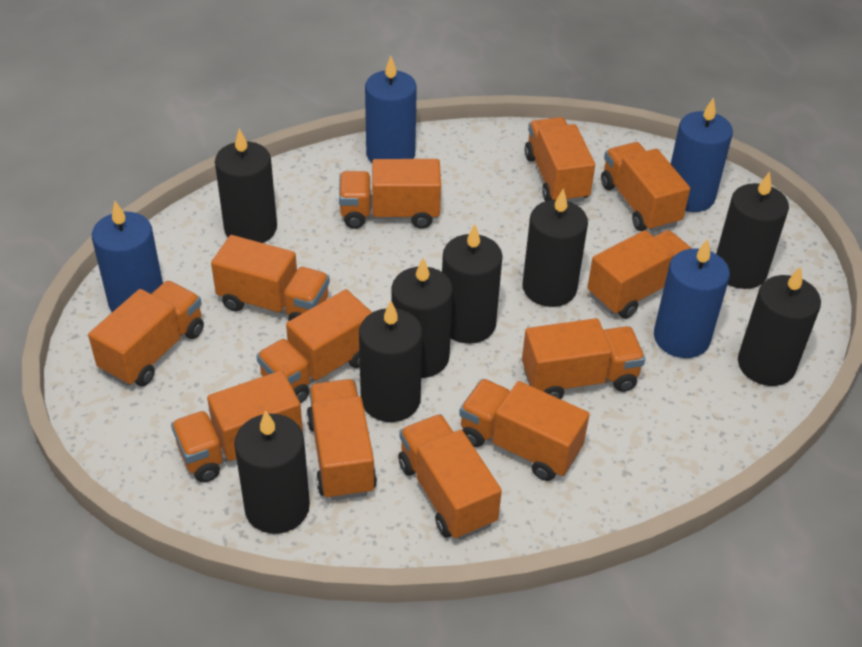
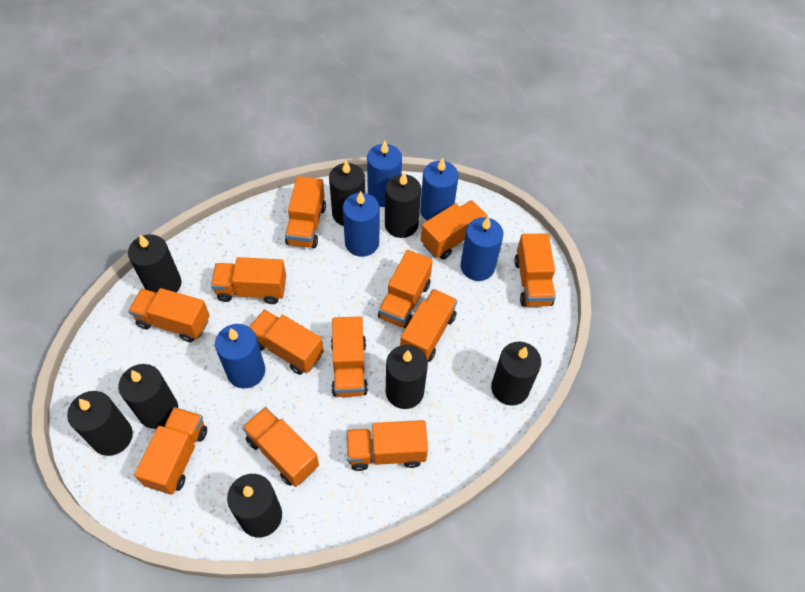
blue candle: [92,201,163,312] [365,56,417,163] [654,239,730,358] [671,97,733,212] = 4 -> [215,324,265,389] [343,191,379,257] [367,140,402,207] [420,158,459,221] [460,217,503,281] = 5

